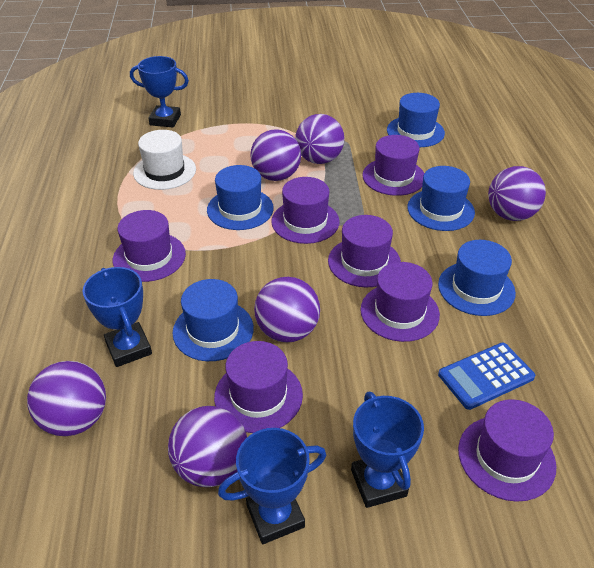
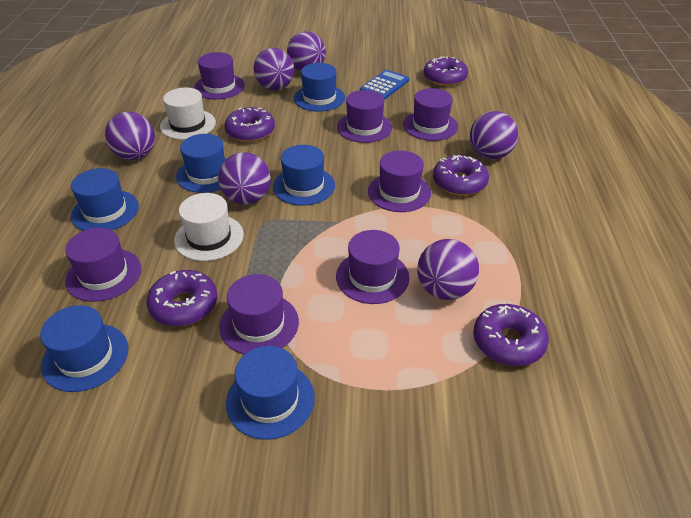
blue hat: [172,279,254,361] [207,165,274,230] [387,93,445,147] [407,166,475,231] [438,240,516,316] = 5 -> [40,305,128,392] [71,168,139,231] [176,134,227,193] [226,346,315,440] [273,145,335,206] [294,63,345,112] = 6
blue trophy: [83,267,152,367] [130,56,189,127] [218,428,326,544] [351,392,424,508] = 4 -> none = 0
purple donut: none = 0 -> [147,270,217,326] [224,107,275,142] [424,56,468,86] [433,155,489,196] [474,304,549,366] = 5
white hat: [133,130,196,190] = 1 -> [160,87,216,140] [174,193,244,261] = 2

